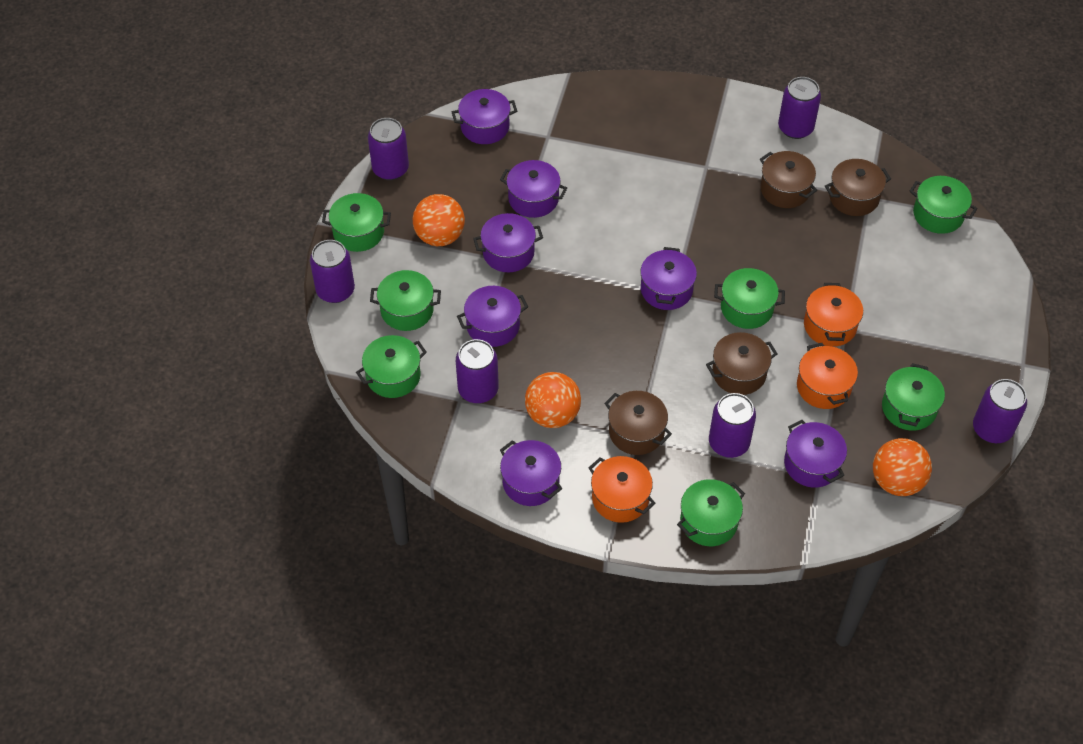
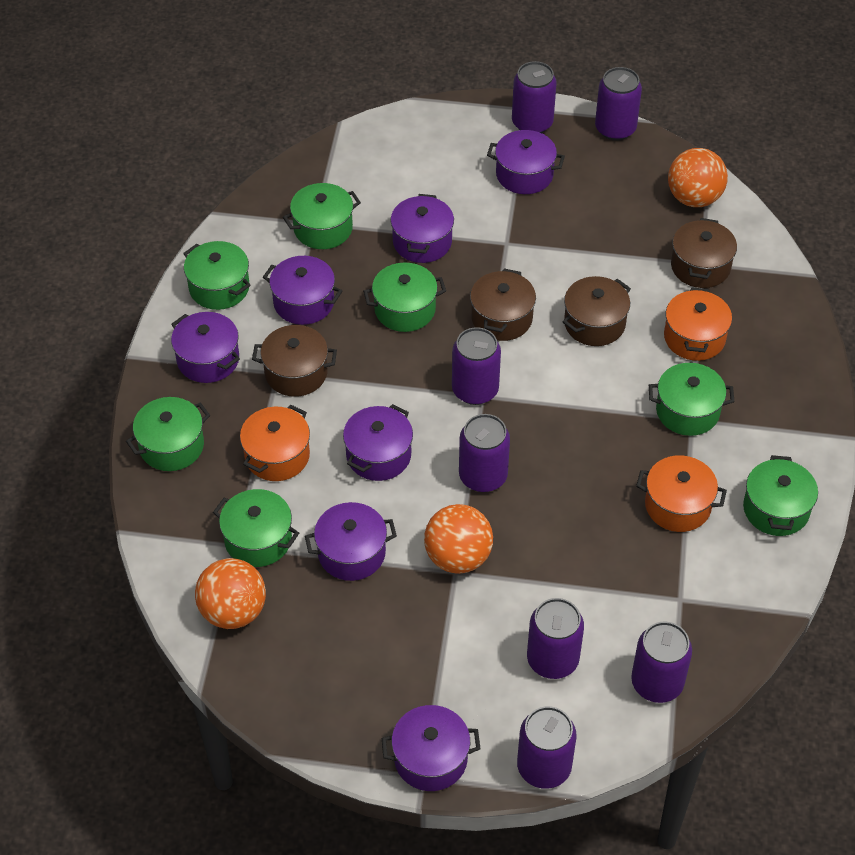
purple can: [310,240,355,303] [368,118,409,180] [456,339,499,403] [709,393,756,458] [778,77,821,139] [973,379,1027,443] = 6 -> [452,327,501,405] [459,414,510,492] [512,61,557,133] [517,706,577,789] [527,598,584,679] [595,67,642,141] [631,621,692,703] = 7

